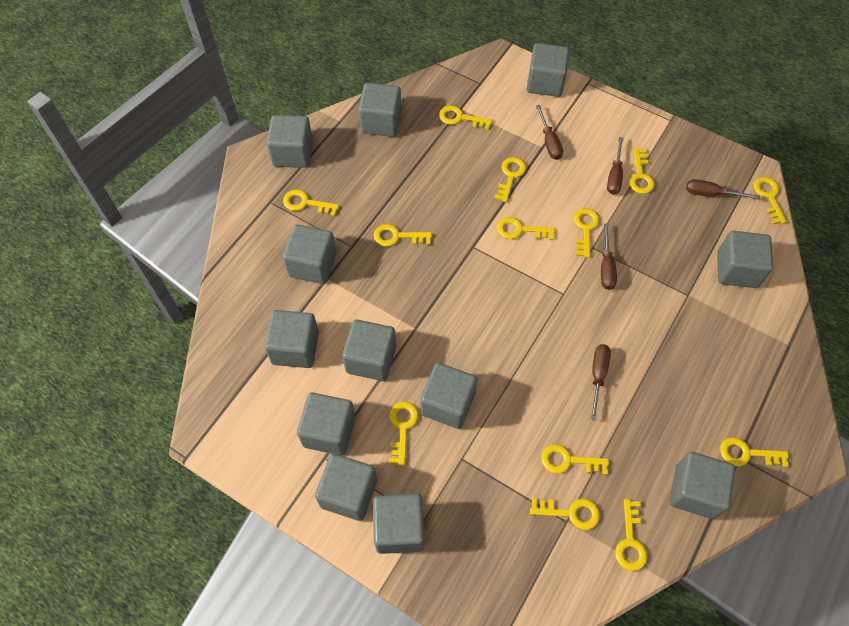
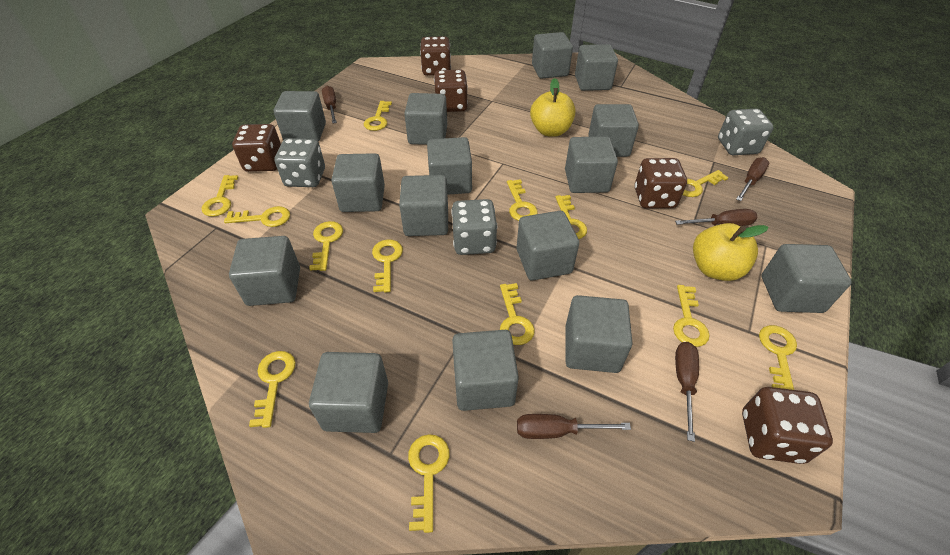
brown dice: none = 0 -> [232,124,281,172] [420,36,451,76] [434,70,468,112] [635,158,687,208] [742,387,833,464] = 5
grey cube: [264,310,319,368] [267,115,313,168] [283,225,336,284] [297,393,355,456] [315,454,377,521] [342,319,396,381] [358,83,402,137] [373,494,425,554] [420,363,477,429] [527,43,570,97] [669,452,736,519] [717,231,773,288] = 12 -> [229,236,300,306] [274,91,326,142] [309,352,388,433] [331,153,385,212] [399,175,448,236] [404,93,447,145] [427,137,472,195] [452,330,519,411] [517,211,579,280] [532,32,573,79] [565,136,618,193] [565,295,633,373] [575,44,618,91] [588,104,639,157] [762,244,852,313] = 15
grey dice: none = 0 -> [274,138,325,187] [451,199,497,255] [718,109,773,155] = 3
yellow apple: none = 0 -> [530,78,575,136] [693,223,769,281] = 2

